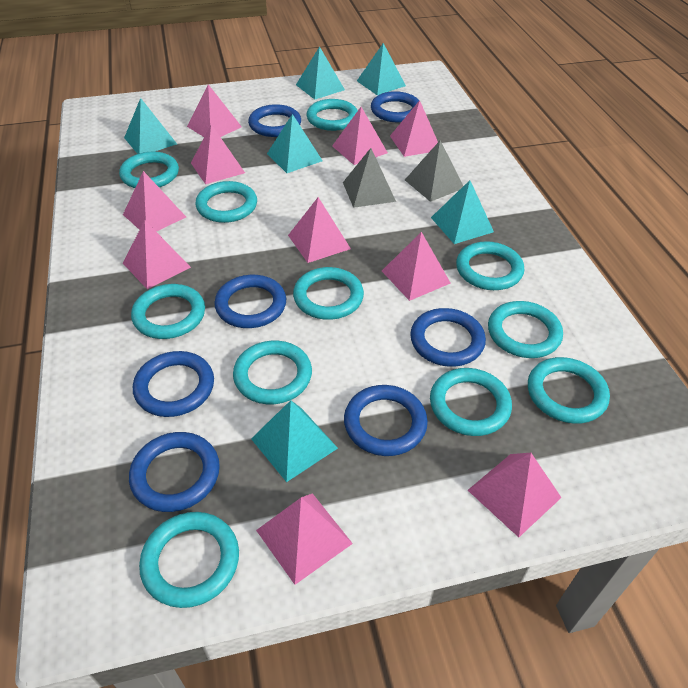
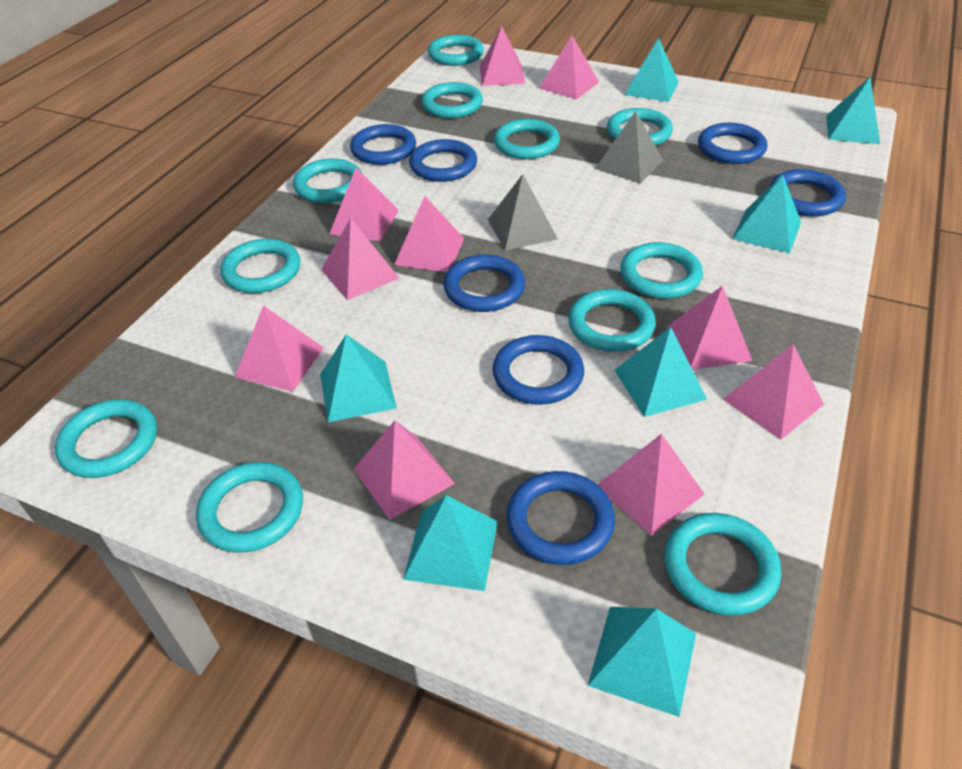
turquoise pyramid: [124,98,177,154] [251,400,338,482] [267,114,323,173] [296,46,345,100] [357,43,406,95] [431,180,494,244] = 6 -> [320,334,397,422] [403,495,498,591] [588,607,696,717] [614,327,707,417] [625,38,679,102] [732,175,801,253] [826,77,880,144] = 7

